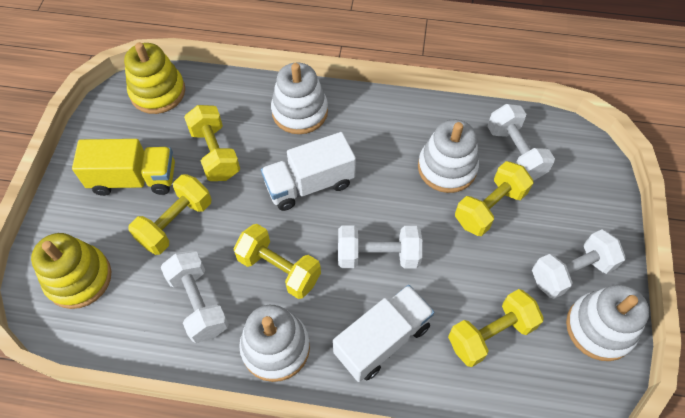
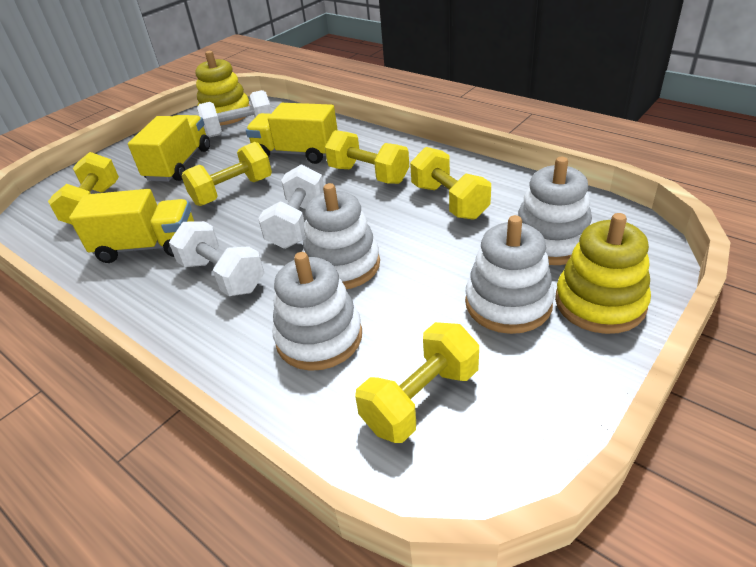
white dumbbell: [161,251,229,343] [338,226,422,269] [487,104,555,181] [532,230,626,299] = 4 -> [169,221,264,296] [197,90,272,137] [258,164,324,249] = 3
white truck: [261,132,356,211] [333,285,435,382] = 2 -> none = 0
yellow truck: [72,139,175,196] = 1 -> [69,189,194,263] [128,115,210,182] [246,103,338,164] = 3

